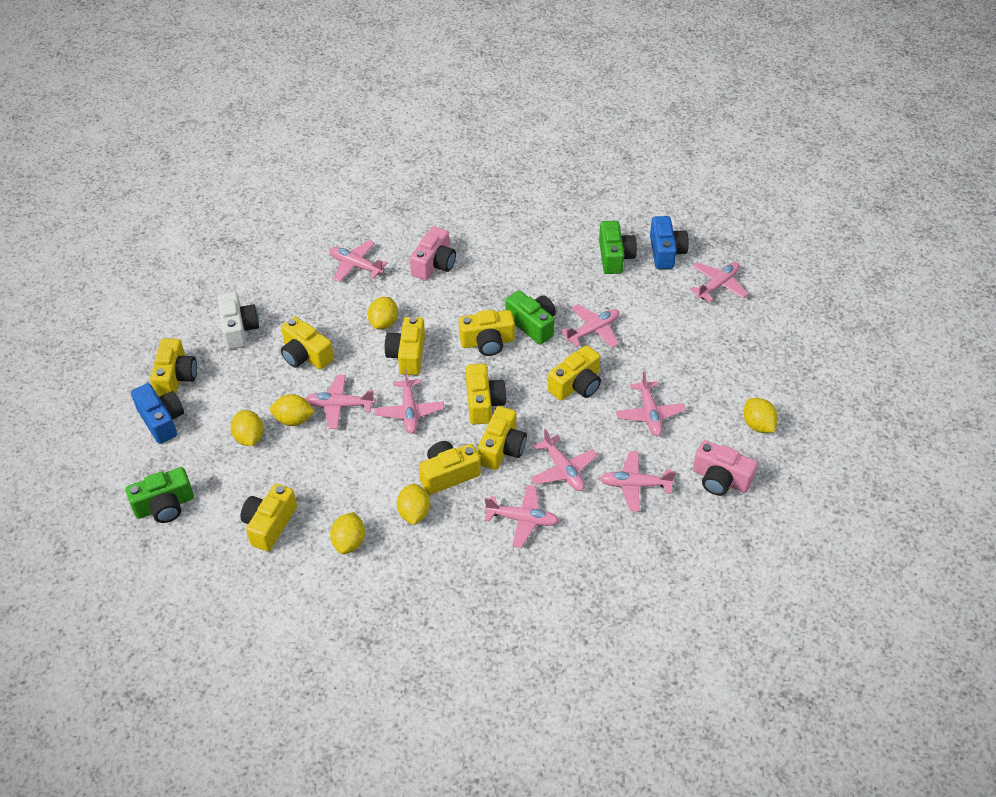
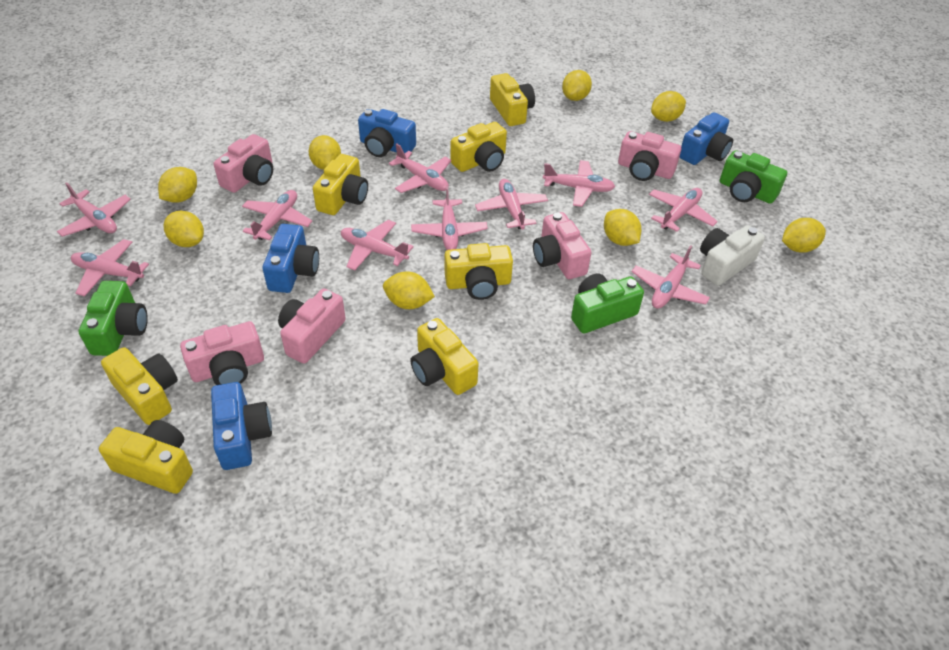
blue camera: [131,383,184,444] [650,216,689,269] = 2 -> [211,382,272,470] [262,224,319,293] [358,109,416,157] [680,112,733,165] = 4
pink camera: [410,226,456,280] [693,440,758,496] = 2 -> [180,321,264,385] [214,134,273,193] [278,289,346,364] [533,212,591,279] [618,131,681,181] = 5
pink plane: [305,374,375,429] [330,240,388,282] [374,369,444,434] [485,485,559,548] [531,429,597,491] [561,304,620,348] [600,451,676,512] [616,371,686,436] [690,262,748,302] = 9 -> [57,182,131,237] [71,239,149,296] [242,190,312,240] [341,220,414,271] [389,143,451,193] [411,186,488,250] [475,179,548,229] [543,160,615,207] [632,245,710,309] [649,188,718,232] = 10
yellow camera: [150,338,197,397] [240,484,297,551] [281,317,334,370] [385,317,425,375] [419,441,481,495] [459,310,515,356] [466,364,506,425] [478,406,527,470] [548,345,601,401] = 9 -> [99,420,193,494] [101,347,178,425] [313,154,368,215] [410,318,479,395] [445,243,513,300] [451,122,507,172] [490,73,535,126] = 7
yellow lemon: [231,410,264,446] [270,394,315,426] [330,512,365,554] [368,297,398,330] [397,483,430,525] [743,398,778,433] = 6 -> [158,167,197,203] [164,211,204,247] [309,135,341,170] [383,272,435,309] [562,70,592,101] [604,209,642,246] [651,91,686,122] [782,218,826,252] = 8

